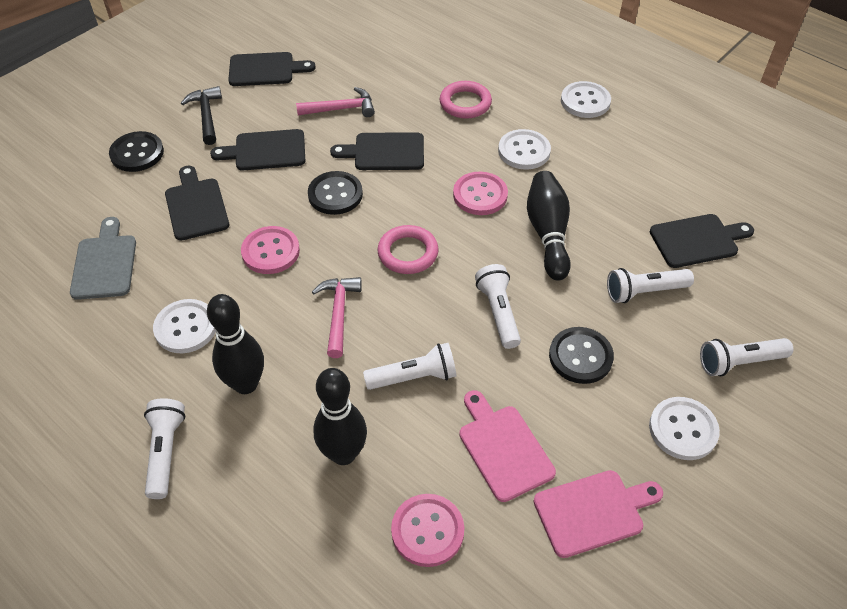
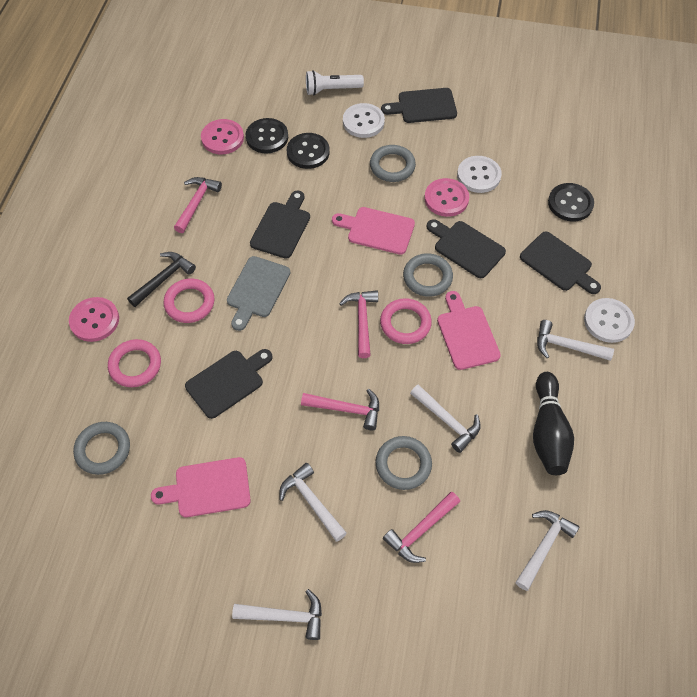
black bowling pin: [207,294,264,394] [313,368,367,465] [527,171,571,281] = 3 -> [533,372,574,475] = 1
grey ring: none = 0 -> [73,422,130,475] [370,145,416,182] [376,436,432,490] [403,253,453,297] = 4
pink cutting board: [459,390,556,502] [533,470,663,558] = 2 -> [151,457,251,517] [332,207,415,255] [437,291,501,370] = 3
pink hammer: [296,87,375,117] [312,277,362,358] = 2 -> [174,177,222,233] [301,389,379,430] [339,290,378,358] [383,492,460,563] = 4
pink ring: [377,225,439,274] [440,81,492,119] = 2 -> [108,339,161,387] [163,278,215,323] [380,298,432,344] = 3
white button: [153,299,216,353] [498,129,551,170] [561,81,611,118] [649,397,720,460] = 4 -> [343,103,385,138] [457,156,502,193] [584,298,635,343] = 3
white flashlight: [144,398,185,499] [363,343,456,390] [475,264,521,349] [607,268,694,303] [700,338,793,376] = 5 -> [306,70,364,95] = 1
white hammer: none = 0 -> [232,589,322,640] [279,463,347,542] [410,384,481,453] [515,510,579,591] [537,320,614,361] = 5

